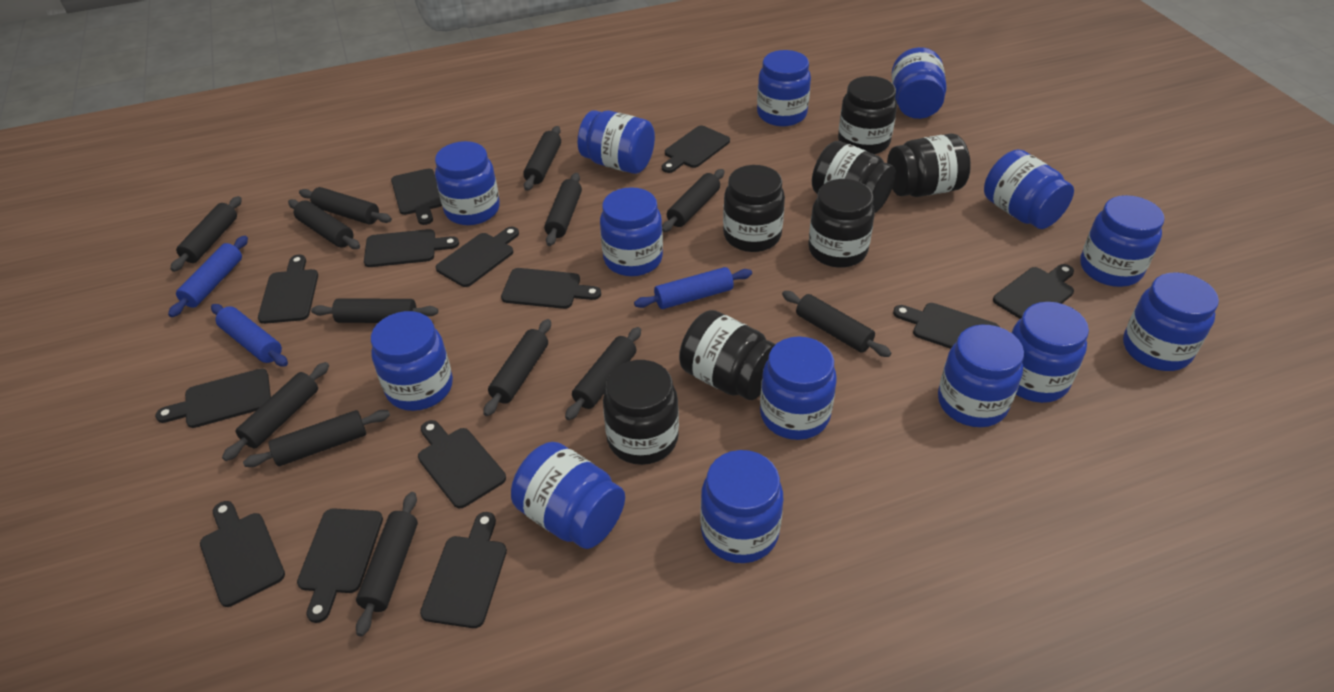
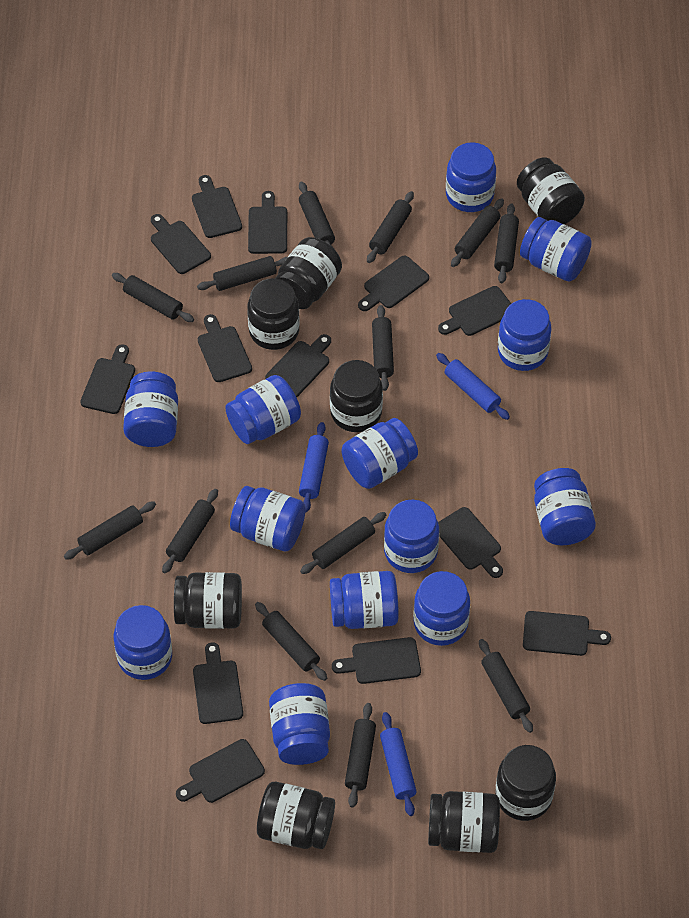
black jar: [603,360,679,465] [679,310,776,400] [723,165,785,252] [808,179,875,268] [812,141,896,213] [838,76,897,154] [887,134,971,197] = 7 -> [174,572,242,629] [248,278,300,350] [257,782,335,849] [275,237,342,309] [330,360,383,432] [428,791,500,853] [495,745,556,821] [517,157,585,224] = 8
blue jar: [371,311,453,411] [435,141,500,225] [511,442,625,549] [577,110,655,174] [600,187,663,276] [701,450,783,563] [757,50,811,126] [760,336,836,440] [892,47,947,119] [938,325,1024,427] [984,149,1074,229] [1012,302,1089,403] [1080,195,1165,287] [1123,272,1219,371] = 14 -> [114,605,172,680] [123,372,178,447] [225,375,301,444] [230,486,306,552] [269,683,330,765] [330,571,399,629] [342,418,418,489] [384,500,439,573] [413,571,470,646] [446,142,496,212] [498,299,551,371] [520,217,592,282] [534,468,596,545] = 13

